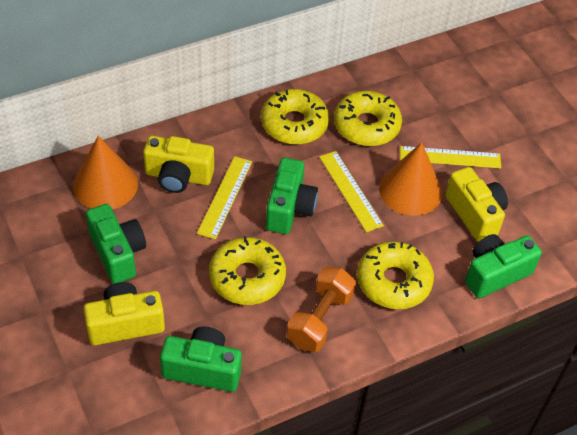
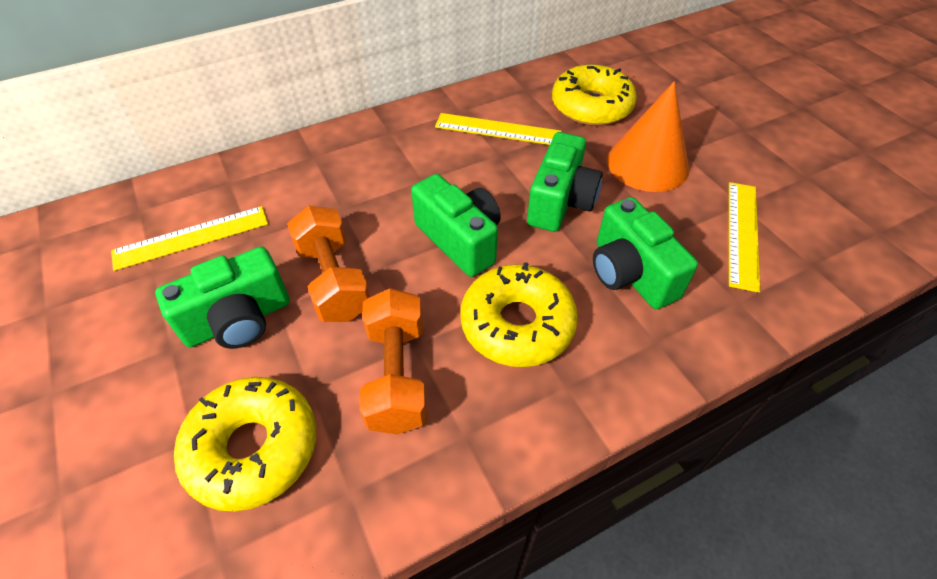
orange cone: [73,136,138,209] [379,142,442,216] = 2 -> [607,81,689,192] = 1
orange dumbbell: [287,267,356,352] = 1 -> [287,206,370,322] [360,288,427,434] = 2
yellow camera: [83,282,165,345] [143,136,214,193] [445,167,508,242] = 3 -> none = 0
yellow donut: [209,236,286,305] [261,89,329,145] [334,91,402,146] [357,241,434,309] = 4 -> [174,377,316,512] [460,262,578,367] [552,64,637,126] = 3

